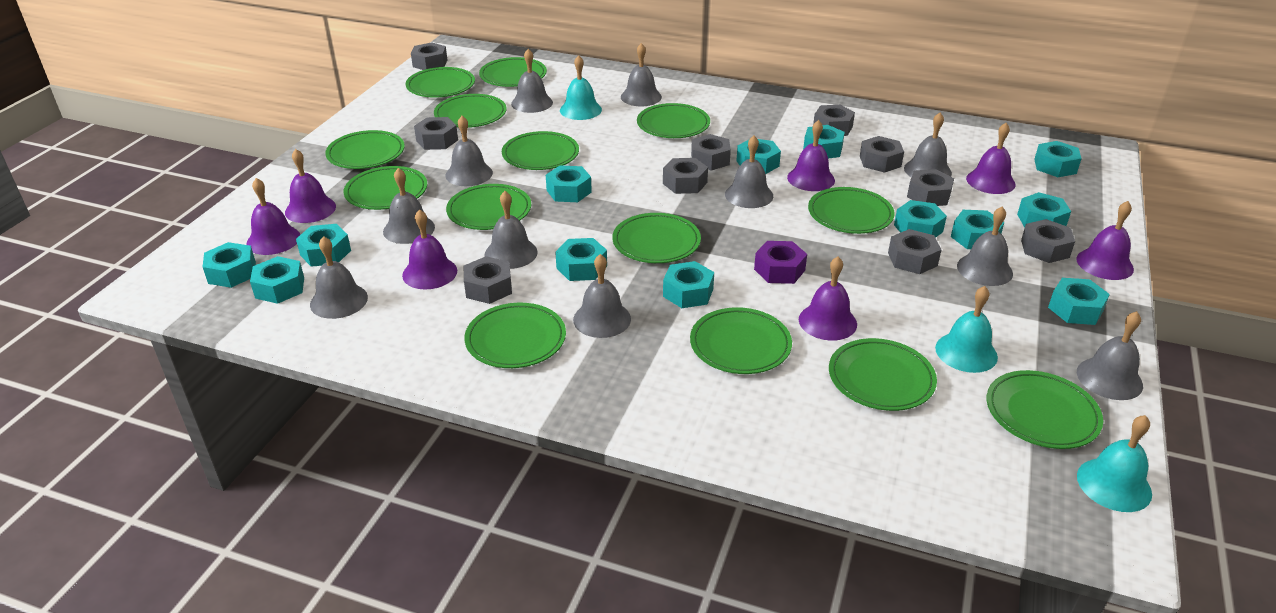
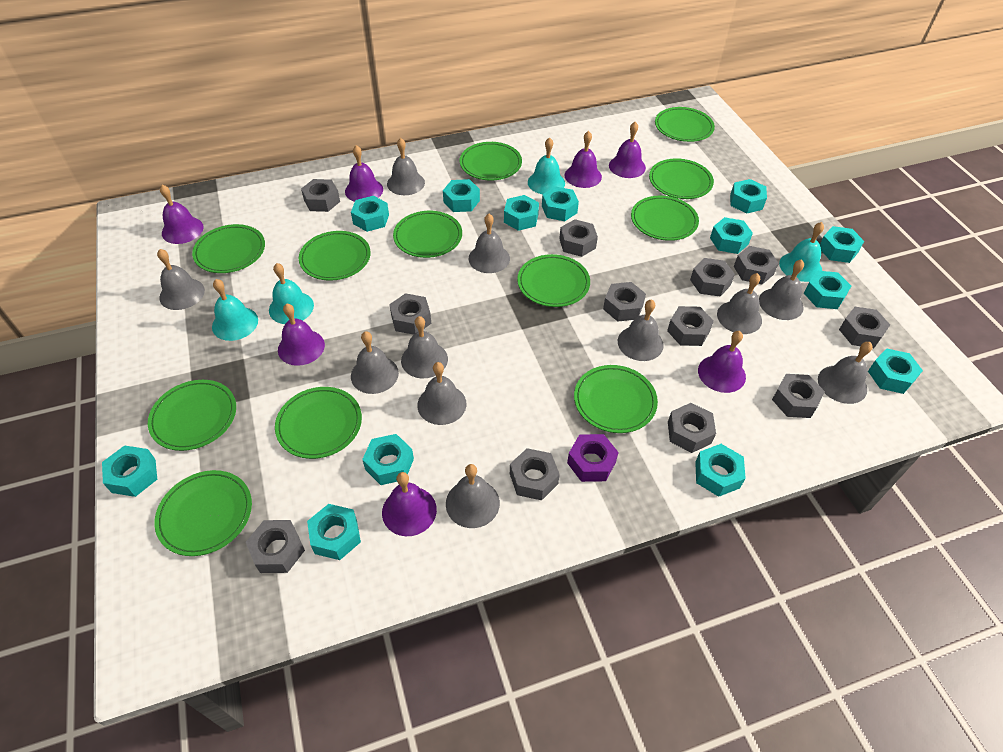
green plate: [325,130,405,169] [344,166,427,210] [406,67,475,98] [434,94,507,128] [446,184,531,230] [464,303,566,368] [479,57,547,87] [502,131,579,170] [612,213,701,263] [637,103,710,138] [690,307,792,374] [808,187,895,234] [829,338,937,411] [987,370,1103,449] = 14 -> [148,380,236,451] [154,470,252,556] [192,224,265,273] [275,387,362,459] [299,231,371,281] [393,211,462,258] [460,142,522,180] [517,254,590,307] [574,365,658,433] [631,195,699,241] [649,158,714,199] [655,107,715,142] = 12
grey nut: [411,42,447,70] [414,117,458,150] [464,256,512,304] [663,158,708,194] [691,134,731,171] [813,105,855,136] [860,136,904,173] [888,229,942,274] [907,169,954,206] [1021,219,1075,263] = 10 -> [246,520,305,573] [301,179,340,212] [389,293,431,335] [510,448,560,500] [559,219,598,257] [603,282,646,322] [667,306,714,346] [668,403,716,453] [690,258,735,297] [734,246,779,284] [772,374,825,418] [839,307,890,348] = 12
turquoise bell: [560,55,602,120] [935,286,998,373] [1077,415,1152,512] = 3 -> [212,279,258,341] [269,263,314,324] [528,137,565,194] [779,222,824,282] = 4

